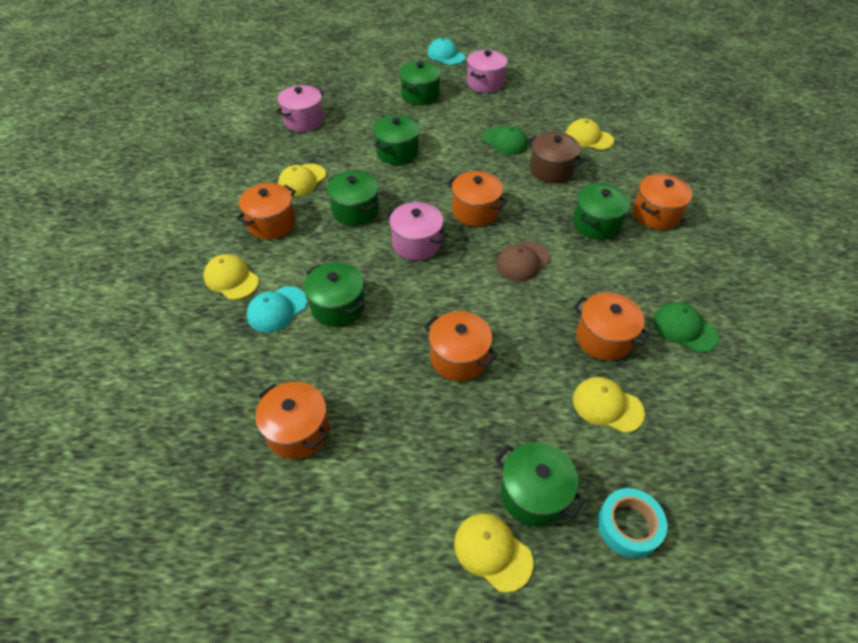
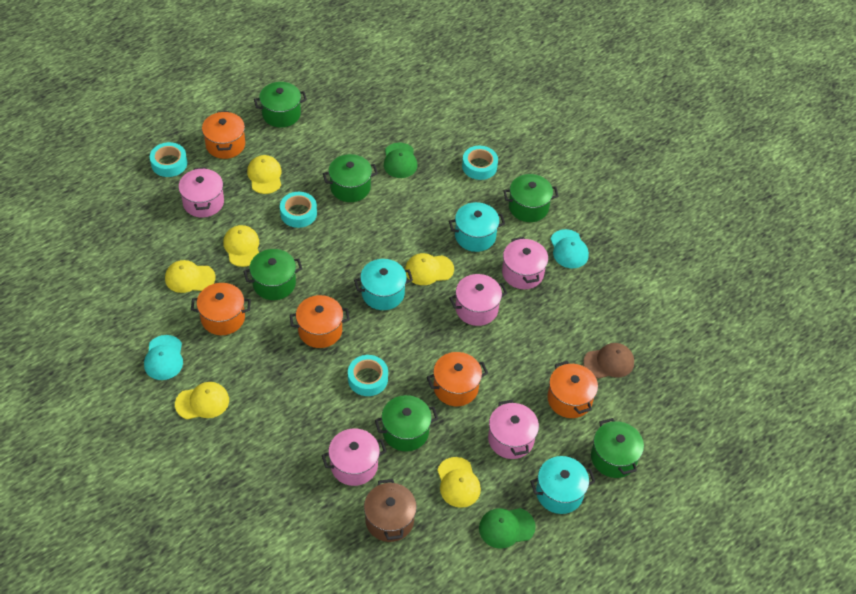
orange pot: [236,183,296,239] [255,382,329,459] [424,311,498,381] [447,171,508,226] [573,293,650,361] [633,174,692,230] = 6 -> [191,283,251,335] [202,111,245,159] [290,295,350,348] [427,352,488,406] [547,361,598,418] = 5
pink pot: [276,85,324,132] [386,202,448,261] [467,50,508,93] = 3 -> [178,167,224,217] [322,429,387,486] [449,274,507,326] [488,400,539,459] [502,237,548,289] = 5
turquoise pot: none = 0 -> [354,259,413,310] [449,202,505,252] [530,456,595,514] = 3
turquoise tape: [597,488,667,558] = 1 -> [150,142,187,177] [280,192,317,228] [348,355,388,396] [462,146,498,180] = 4
yellow cap: [204,254,259,300] [278,164,326,196] [454,513,533,593] [565,118,614,150] [573,377,645,433] = 5 -> [165,260,215,293] [175,382,229,419] [223,225,259,267] [247,155,282,194] [405,253,454,285] [437,457,481,508] = 6

